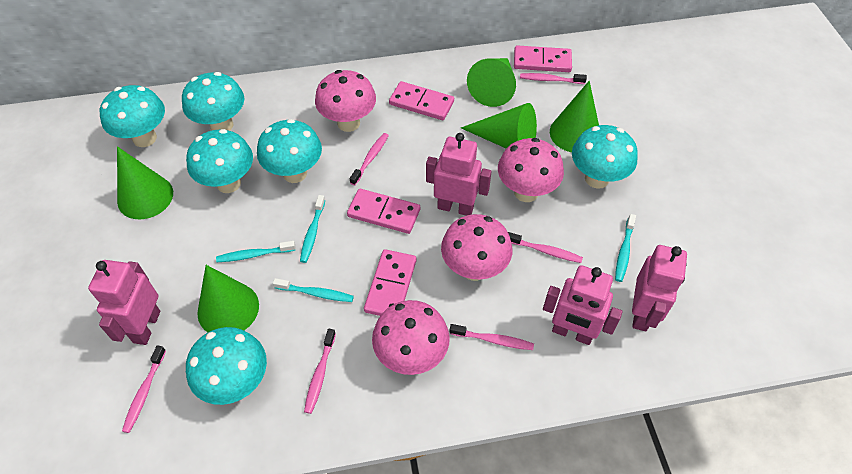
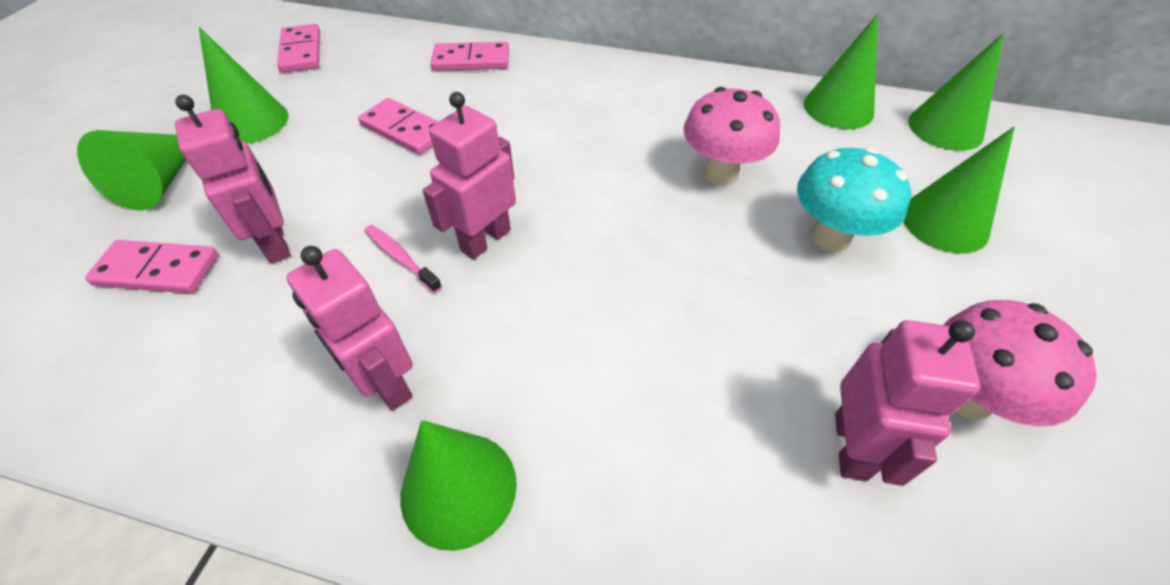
green cone: [117,146,173,219] [197,265,259,332] [461,103,537,149] [467,58,516,107] [550,81,599,152] = 5 -> [77,130,186,211] [199,27,289,144] [400,420,517,551] [804,14,878,129] [903,127,1015,254] [908,33,1004,151] = 6
pink mushroom: [315,70,376,132] [372,300,450,375] [441,214,512,281] [498,138,564,202] = 4 -> [683,87,780,186] [944,300,1097,426] = 2
pink toothbrush: [122,345,166,433] [304,329,336,414] [350,133,389,185] [449,324,534,350] [508,232,583,263] [520,73,587,84] = 6 -> [364,225,442,293] = 1
turquoise mushroom: [100,85,165,147] [182,72,244,131] [186,129,253,193] [186,327,267,405] [257,119,322,183] [572,125,638,189] = 6 -> [797,147,911,252] = 1
turquoise toothbrush: [216,241,296,262] [273,278,354,302] [300,195,325,263] [615,214,636,282] = 4 -> none = 0

